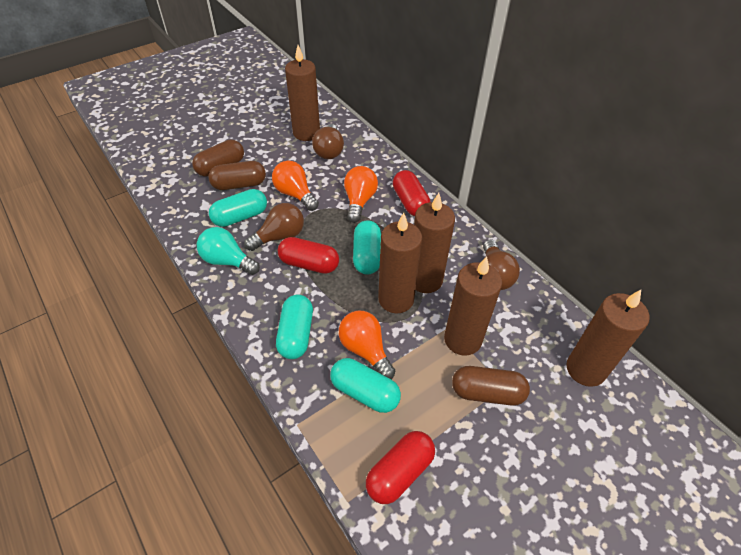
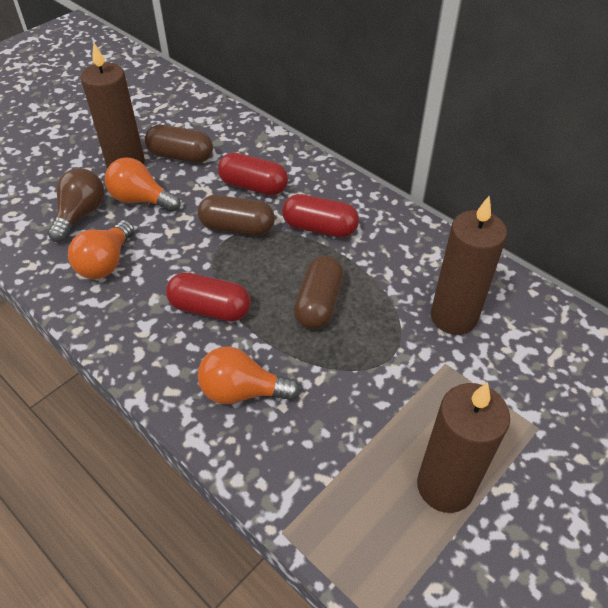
brown candle: [285,45,320,141] [378,213,422,313] [414,193,455,293] [444,256,502,356] [566,290,650,387] = 5 -> [81,42,145,168] [417,382,510,513] [431,196,507,335] = 3
brown light bulb: [244,203,304,251] [312,124,344,159] [483,239,520,290] = 3 -> [48,168,104,242] = 1
turquoise capsule: [209,189,267,227] [276,294,313,359] [330,358,401,413] [353,220,381,275] = 4 -> none = 0
turquoise light bulb: [197,227,260,275] = 1 -> none = 0

